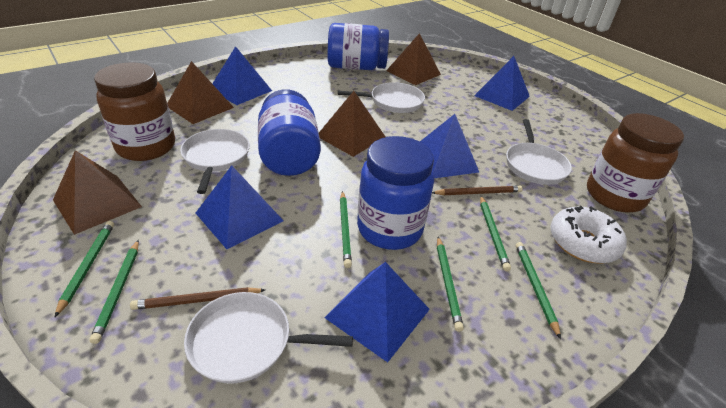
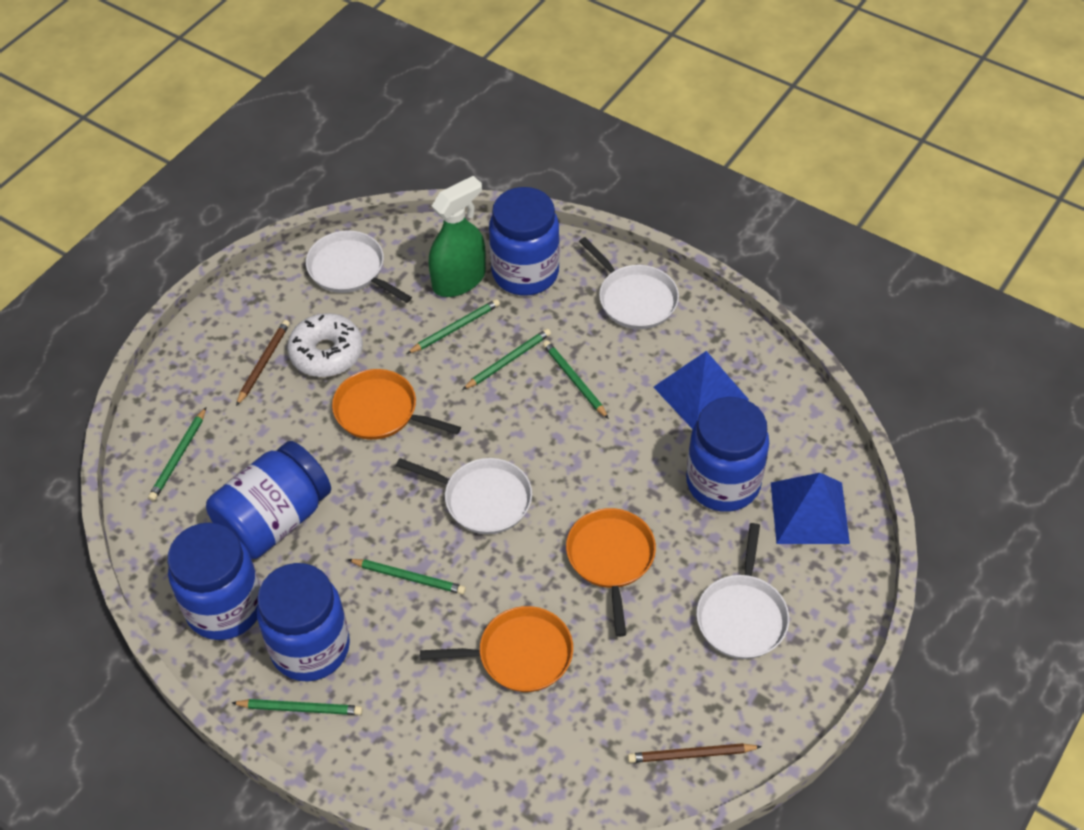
blue jar: [258,89,321,176] [328,23,389,70] [357,136,434,250] = 3 -> [167,523,260,640] [206,441,331,559] [257,563,350,682] [489,187,560,296] [686,397,769,512] = 5
blue pyramid: [196,165,284,249] [212,46,272,105] [325,262,430,362] [420,114,479,178] [474,56,530,111] = 5 -> [654,351,749,429] [771,473,850,544] = 2
brown jar: [94,62,175,161] [587,113,684,213] = 2 -> none = 0
brown pyramid: [53,150,142,235] [167,61,234,124] [319,91,385,157] [386,33,441,85] = 4 -> none = 0
green spray bottle: none = 0 -> [429,176,486,297] = 1
orange pan: none = 0 -> [332,369,461,440] [420,606,573,692] [566,508,656,637] = 3

